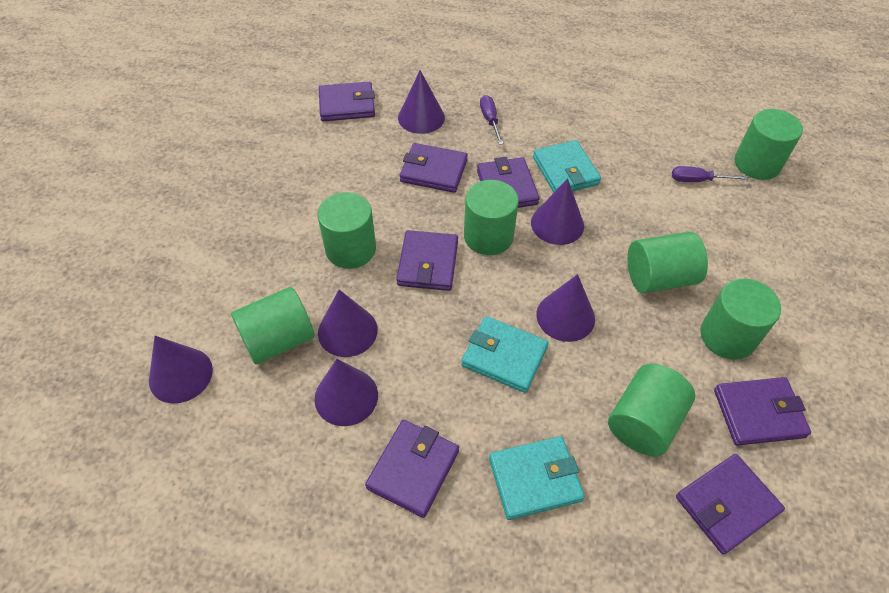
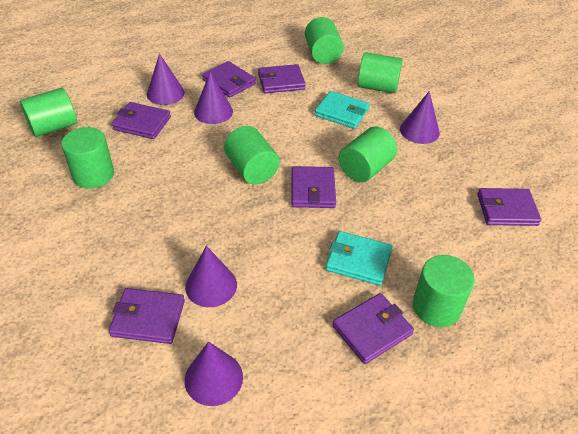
purple cone: [149,336,213,403] [315,359,378,426] [318,290,378,357] [398,70,445,134] [531,178,584,245] [536,274,595,342] = 6 -> [147,54,185,105] [185,246,237,307] [185,341,243,406] [194,72,233,124] [400,91,440,144] = 5
purple screwdriver: [480,95,504,145] [672,166,748,182] = 2 -> none = 0
turquoise wallet: [461,316,549,393] [489,436,585,520] [533,140,601,193] = 3 -> [314,91,370,129] [326,231,392,286] = 2

